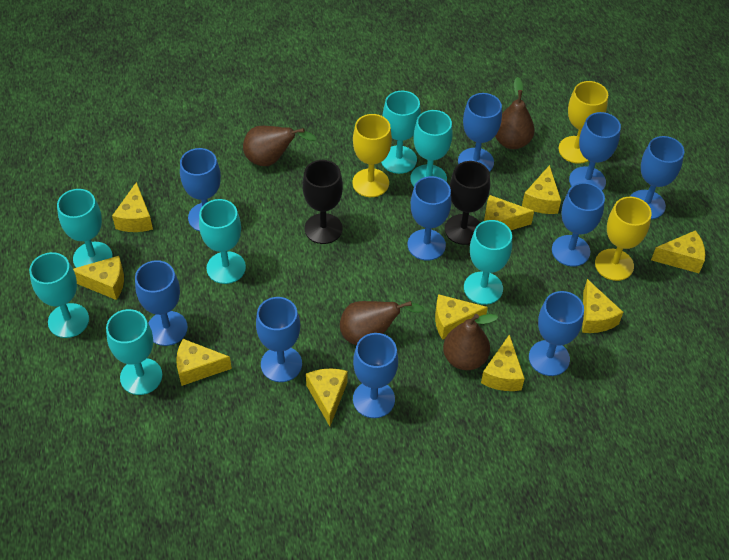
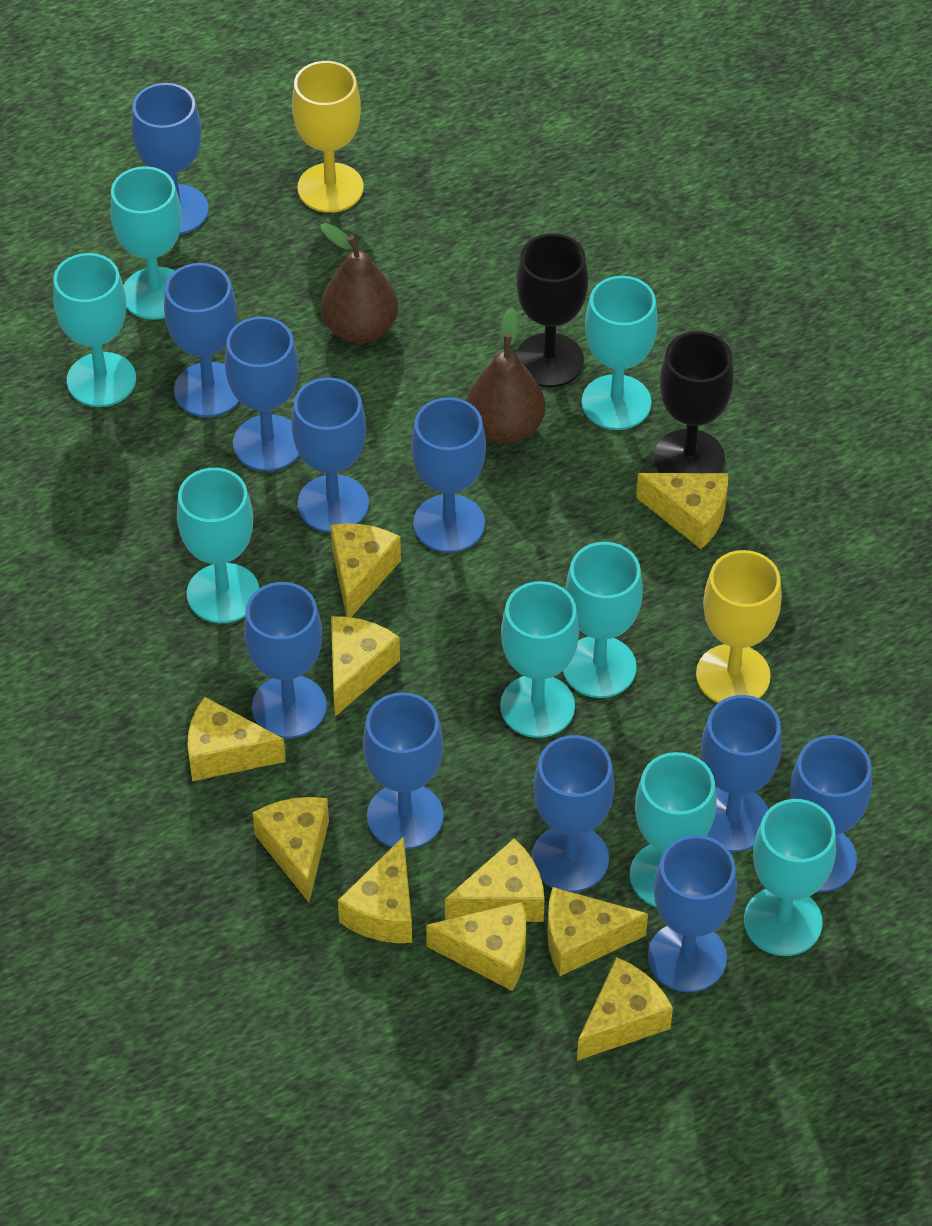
blue goblet: [135,260,188,346] [180,148,221,231] [256,297,302,382] [353,333,398,418] [407,176,451,261] [458,93,502,172] [529,291,584,376] [552,182,605,267] [569,112,621,191] [630,136,684,219] = 10 -> [132,83,209,235] [164,263,240,417] [225,316,299,471] [244,582,327,738] [292,377,369,533] [363,692,444,849] [411,397,486,553] [531,735,615,892] [648,835,737,992] [701,695,782,852] [790,735,872,892] = 11
brown pear: [243,126,317,166] [340,301,424,345] [443,314,498,370] [495,77,535,149] = 4 -> [320,223,398,343] [467,308,545,444] = 2
turquoise goblet: [29,252,89,338] [57,189,113,268] [106,309,162,395] [199,199,246,284] [381,91,421,174] [410,110,452,186] [464,220,512,305] = 7 -> [53,253,136,407] [110,166,181,320] [177,468,260,623] [500,581,579,738] [563,542,643,698] [582,276,658,430] [630,752,717,907] [744,799,836,956] = 8
yellow goblet: [352,114,392,197] [559,81,608,164] [595,197,652,281] = 3 -> [292,61,364,213] [696,550,782,703] = 2

